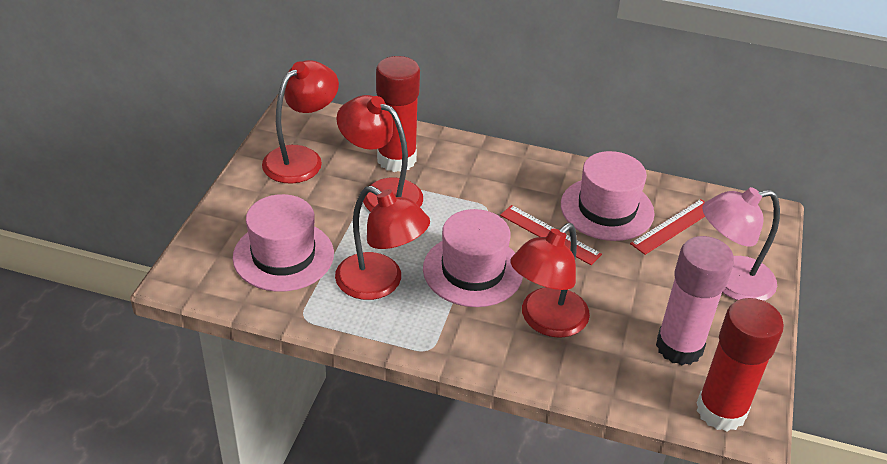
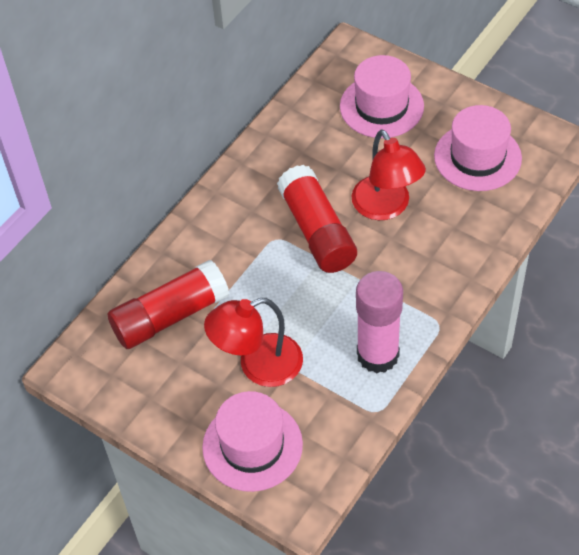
pink lamp: [702,187,780,301] = 1 -> none = 0
red lamp: [262,60,339,184] [335,186,430,300] [336,95,423,212] [510,223,590,338] = 4 -> [204,298,303,387] [352,130,426,220] = 2
red ruler: [500,205,602,265] [630,199,705,255] = 2 -> none = 0

